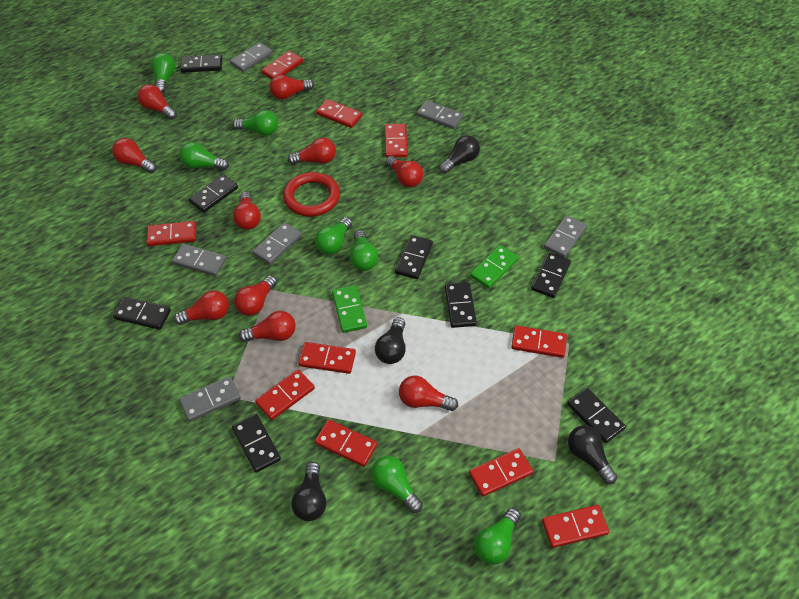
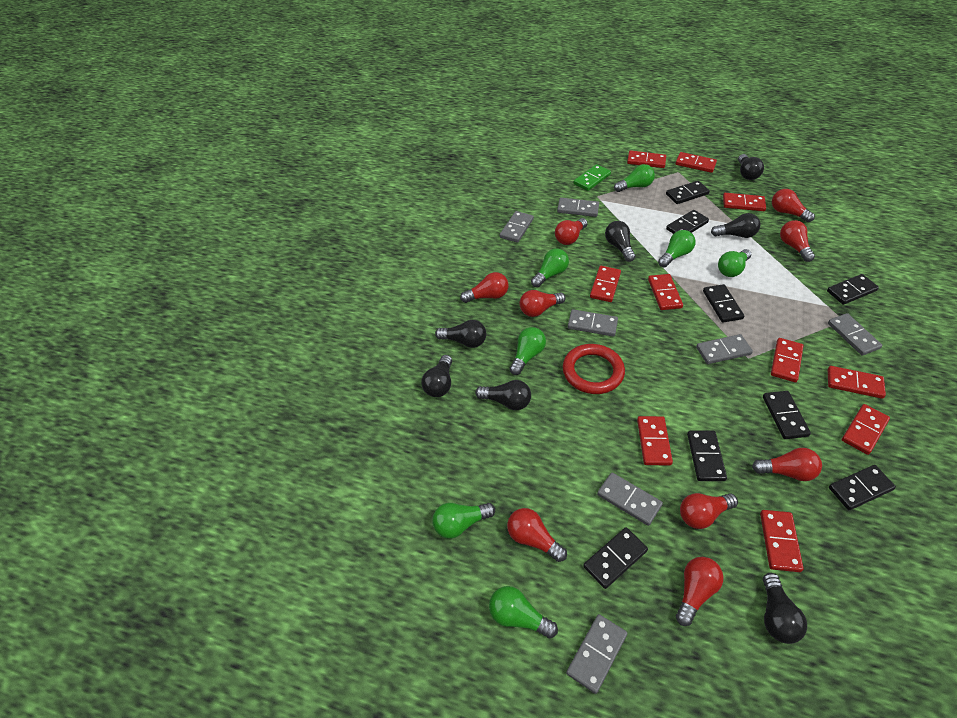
black light bulb: [291,462,327,521] [375,317,406,364] [439,135,480,174] [568,425,617,484] = 4 -> [421,355,452,397] [435,320,486,348] [475,380,531,410] [605,221,636,262] [711,213,760,238] [738,154,764,180] [763,573,807,644] = 7
green domino: [332,285,367,333] [470,245,519,289] = 2 -> [574,164,611,191] = 1
grey domino: [172,244,227,276] [179,376,240,422] [230,42,273,72] [252,222,302,265] [417,100,463,129] [544,215,587,257] = 6 -> [500,211,534,243] [557,198,599,217] [566,614,627,694] [568,309,618,337] [597,473,663,526] [696,334,753,364] [828,313,882,356] = 7
red light bulb: [112,138,156,173] [137,84,177,120] [174,290,229,325] [233,192,261,230] [234,275,277,316] [239,311,296,342] [269,75,314,100] [288,138,336,165] [386,156,423,187] [399,376,458,411] = 10 -> [460,272,509,303] [507,508,567,562] [519,290,566,317] [555,218,587,245] [676,557,723,626] [680,493,738,529] [752,448,822,481] [772,189,815,222] [780,220,815,262] = 9

